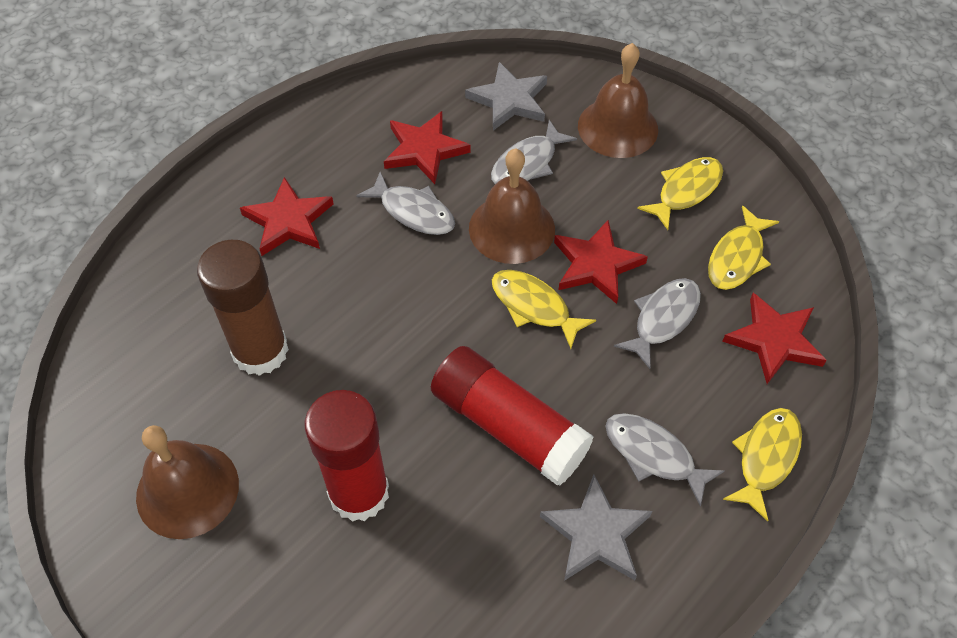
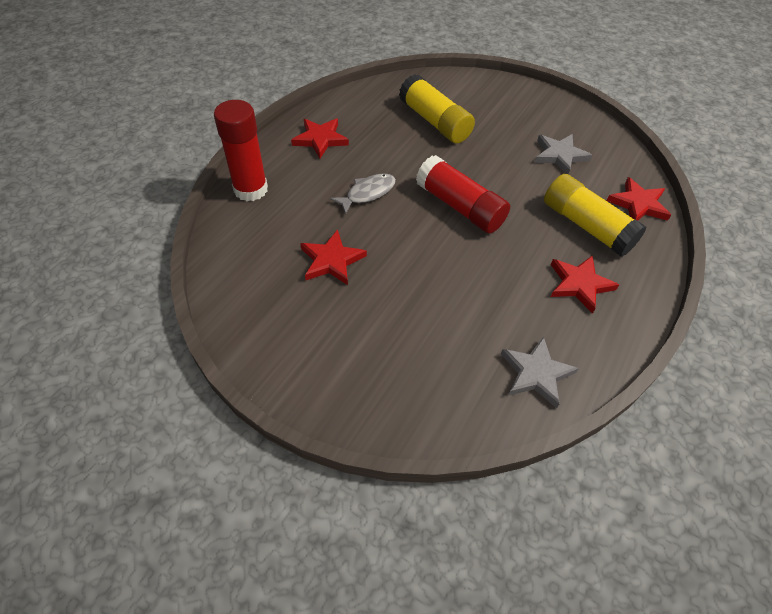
brown bell: [136,425,239,539] [469,148,555,264] [578,43,658,158] = 3 -> none = 0
brown glue stick: [197,240,289,376] = 1 -> none = 0
grey fish: [356,172,455,235] [491,120,577,184] [606,413,724,507] [614,278,701,369] = 4 -> [330,173,396,215] = 1
yellow fish: [492,270,596,349] [637,157,723,230] [708,206,779,290] [723,408,802,521] = 4 -> none = 0
yellow glue stick: none = 0 -> [399,74,475,143] [544,174,647,257] = 2

